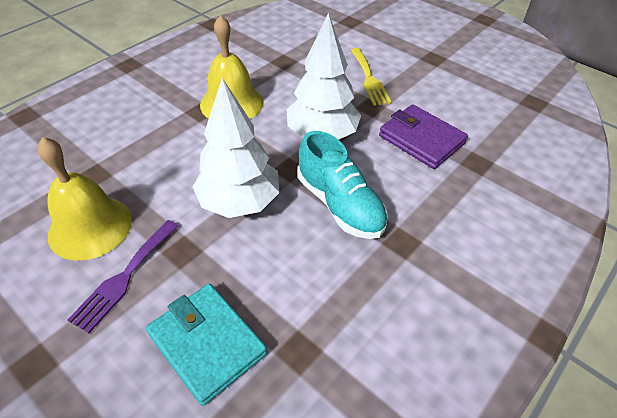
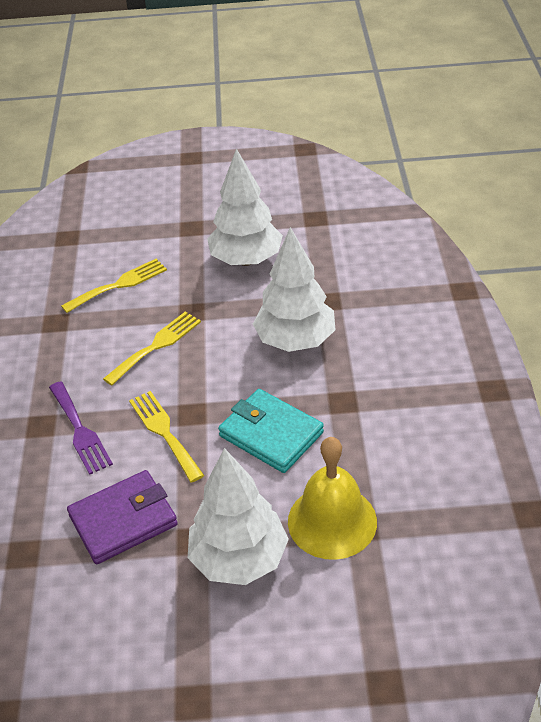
turquoise shoe: [297,131,388,239] = 1 -> none = 0
white tree: [192,78,280,218] [287,13,361,140] = 2 -> [188,448,289,585] [207,148,283,266] [253,227,335,352] = 3
yellow bell: [37,137,132,261] [200,15,264,119] = 2 -> [288,437,377,560] = 1
yellow fork: [351,48,392,106] = 1 -> [61,259,167,313] [103,312,201,385] [129,391,204,483] = 3

